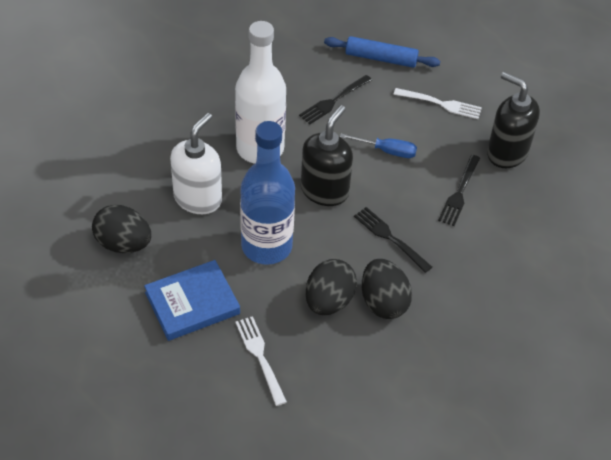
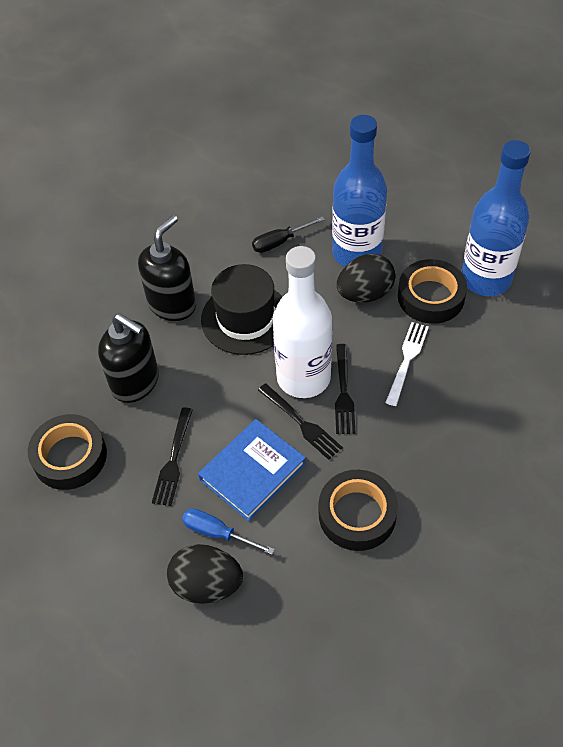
black egg: [92,205,151,253] [305,259,357,315] [362,259,412,319] = 3 -> [167,544,243,604] [337,254,395,303] = 2
black hat: none = 0 -> [201,264,282,355] = 1
black screwdriver: none = 0 -> [252,216,325,253] = 1
black tape: none = 0 -> [28,414,107,490] [319,470,398,551] [398,259,467,324] = 3
blue bottle: [240,121,295,265] = 1 -> [332,115,387,267] [461,140,531,296] = 2
blue rolling pin: [324,36,440,68] = 1 -> none = 0
white fork: [235,316,287,406] [393,88,482,119] = 2 -> [385,322,429,406] = 1
white soap dispenser: [170,113,222,214] = 1 -> none = 0

